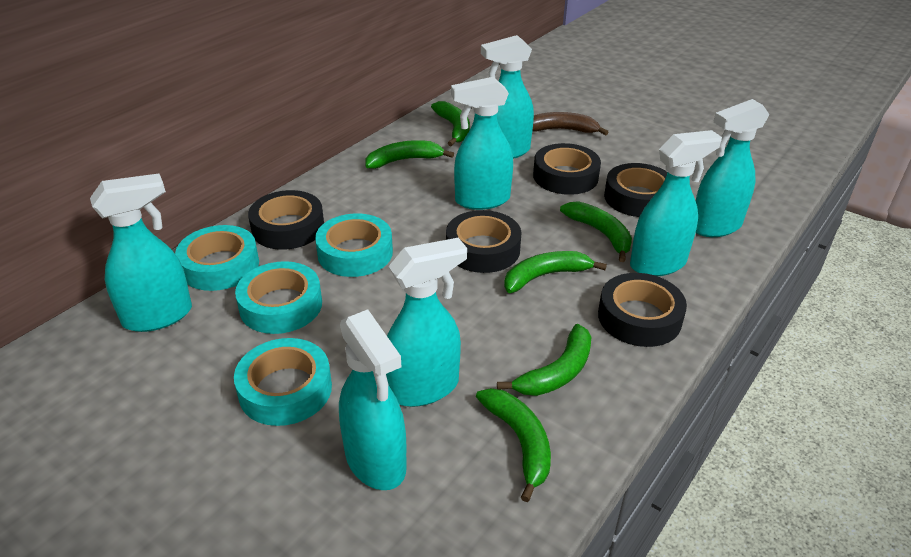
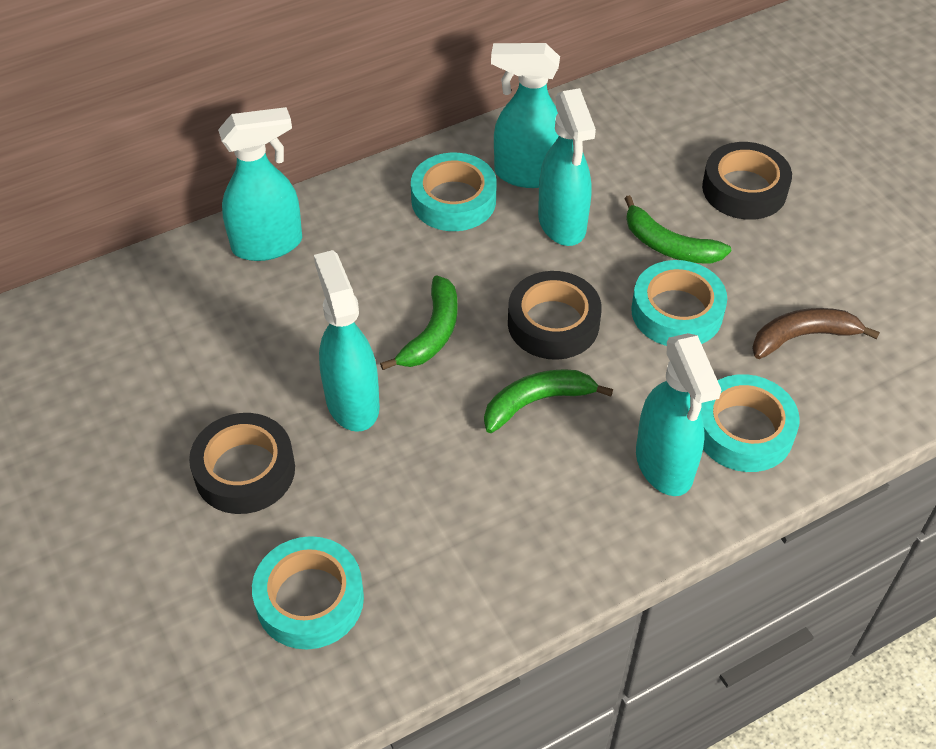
black tape: [248,190,324,250] [446,210,522,273] [533,143,601,195] [598,273,687,347] [604,163,667,217] = 5 -> [189,413,295,514] [508,271,602,360] [702,142,792,220] = 3
green banana: [366,140,454,169] [431,101,470,146] [476,388,551,502] [497,324,592,396] [504,251,607,293] [560,201,632,262] = 6 -> [380,275,458,370] [484,369,613,433] [624,195,731,264] = 3
turquoise spray bottle: [90,174,192,332] [339,309,407,490] [386,238,467,407] [451,77,513,210] [481,35,534,159] [630,130,722,276] [696,99,770,237] = 7 -> [218,107,302,261] [314,250,380,432] [491,43,560,188] [538,88,596,246] [636,333,721,496] = 5

